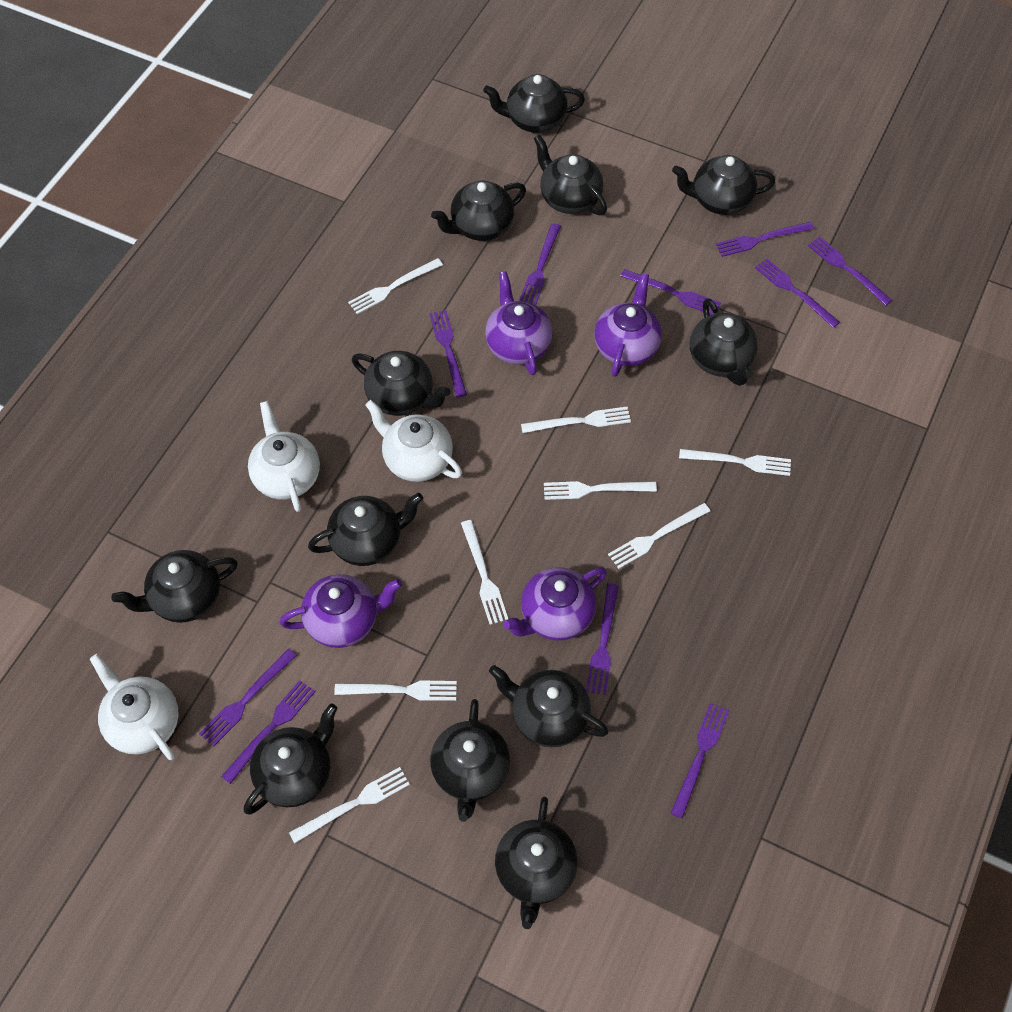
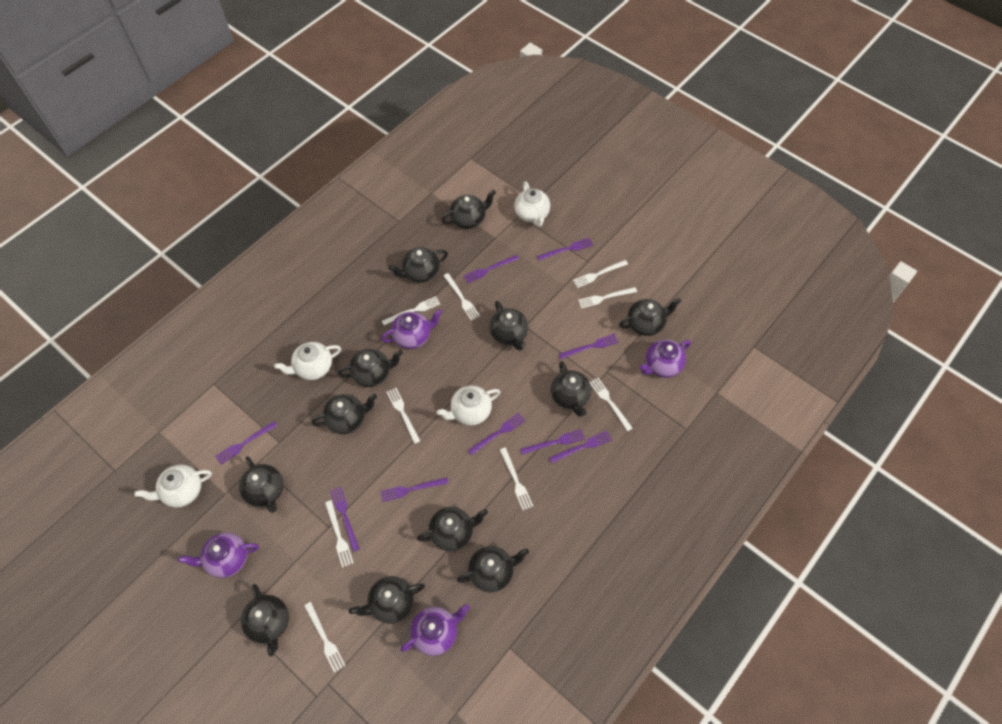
purple fork: [199,648,297,747] [221,680,315,784] [429,310,467,397] [519,223,561,305] [586,583,619,695] [620,269,721,315] [671,702,729,819] [716,222,814,257] [755,259,840,328] [808,237,892,306] = 10 -> [215,421,277,465] [330,487,360,552] [380,477,449,502] [463,255,519,284] [468,413,525,455] [520,429,585,455] [537,238,593,261] [549,431,612,463] [559,334,619,359] = 9
white fork: [289,767,410,844] [334,681,457,701] [348,258,443,314] [461,520,508,625] [521,407,631,433] [544,481,657,500] [608,503,710,569] [679,449,791,476] = 8 -> [304,602,346,673] [325,500,353,567] [382,296,440,325] [387,388,420,444] [443,273,480,321] [500,448,533,510] [573,260,628,288] [578,287,637,308] [590,378,633,431] = 9
white teapot: [90,654,179,760] [248,401,320,512] [365,400,462,482] = 3 -> [134,464,212,507] [274,342,341,380] [437,385,500,425] [514,181,550,227] = 4

